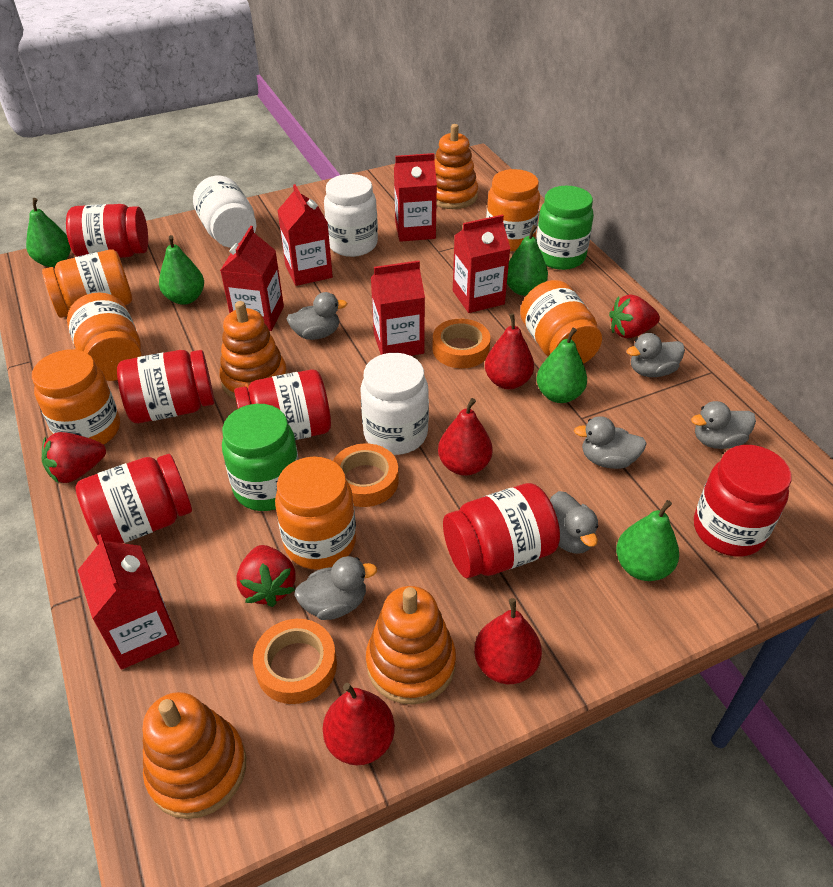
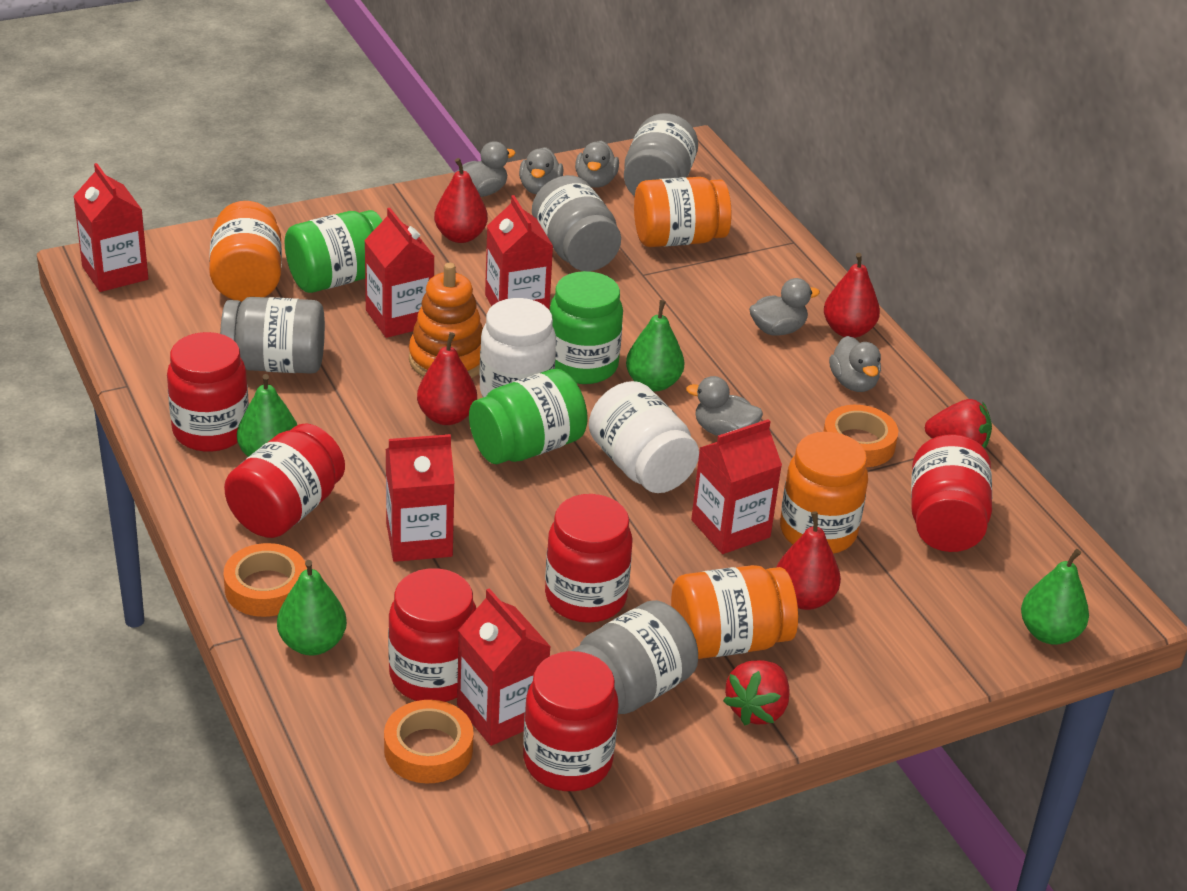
green jar: [222,404,299,511] [536,186,594,270] = 2 -> [285,210,382,293] [469,369,588,464] [550,271,623,384] = 3
green pear: [26,198,71,267] [159,235,204,305] [507,225,548,296] [536,328,587,403] [616,500,679,581] = 5 -> [237,374,297,457] [277,560,347,656] [626,300,685,391] [1021,549,1089,645] = 4
grey jar: none = 0 -> [220,297,325,374] [532,175,621,271] [571,600,698,714] [624,113,698,196] = 4
orange jar: [32,349,120,445] [42,250,132,318] [67,293,142,381] [275,456,356,570] [486,169,540,251] [520,280,602,364] = 6 -> [209,201,282,302] [634,177,732,247] [671,565,798,659] [780,432,868,554] = 4
orange stacking toy: [142,692,246,819] [219,301,287,400] [366,586,456,705] [434,124,478,209] = 4 -> [409,263,483,378] = 1
red strawberry: [42,432,106,483] [236,545,296,607] [609,294,660,338] = 3 -> [723,660,790,725] [925,399,992,449] = 2
white jar: [193,176,257,248] [324,174,378,257] [360,353,429,455] = 3 -> [479,298,556,397] [589,381,699,493] = 2

